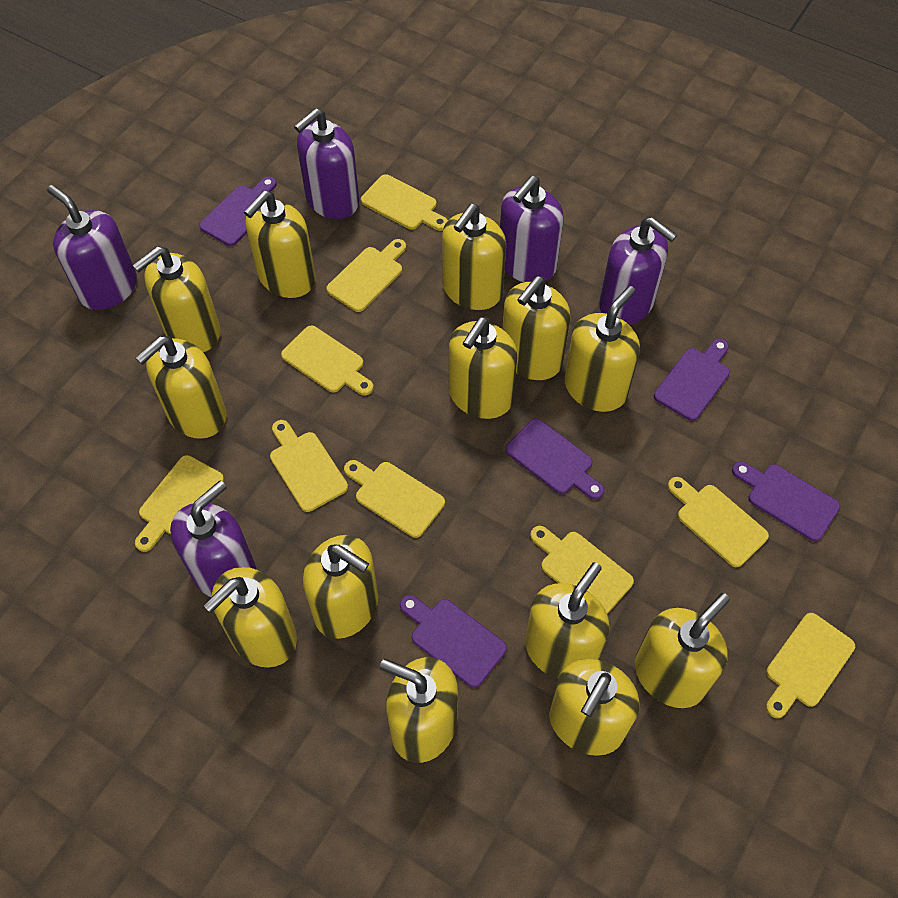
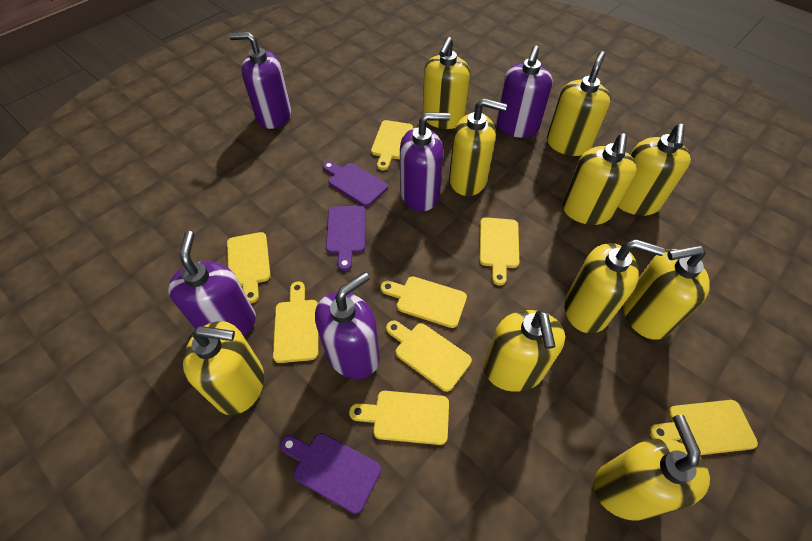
purple cutting board: [199,177,277,246] [400,595,507,688] [506,419,604,500] [654,339,730,421] [732,461,840,541] = 5 -> [280,433,381,514] [323,161,388,207] [326,206,366,271] = 3
yellow cutting board: [135,455,224,552] [270,420,348,512] [281,326,374,396] [326,239,406,312] [344,460,445,538] [361,174,448,231] [530,526,634,614] [668,477,769,567] [766,613,855,718] = 9 -> [227,232,271,303] [273,282,318,363] [349,391,449,445] [371,120,413,171] [380,276,467,328] [386,320,472,392] [479,217,519,286] [649,400,758,455] = 8
yellow soap dispenser: [132,246,220,352] [136,336,226,439] [203,567,297,667] [244,190,316,298] [303,535,378,639] [380,657,458,763] [442,204,506,310] [449,317,518,419] [502,276,571,380] [525,562,609,679] [549,659,639,756] [564,286,640,412] [635,593,730,708] = 13 -> [183,321,264,415] [423,37,471,129] [449,98,507,196] [484,310,565,392] [547,51,611,156] [562,133,637,225] [565,239,665,333] [594,415,710,521] [618,124,691,216] [623,245,710,340] = 10

